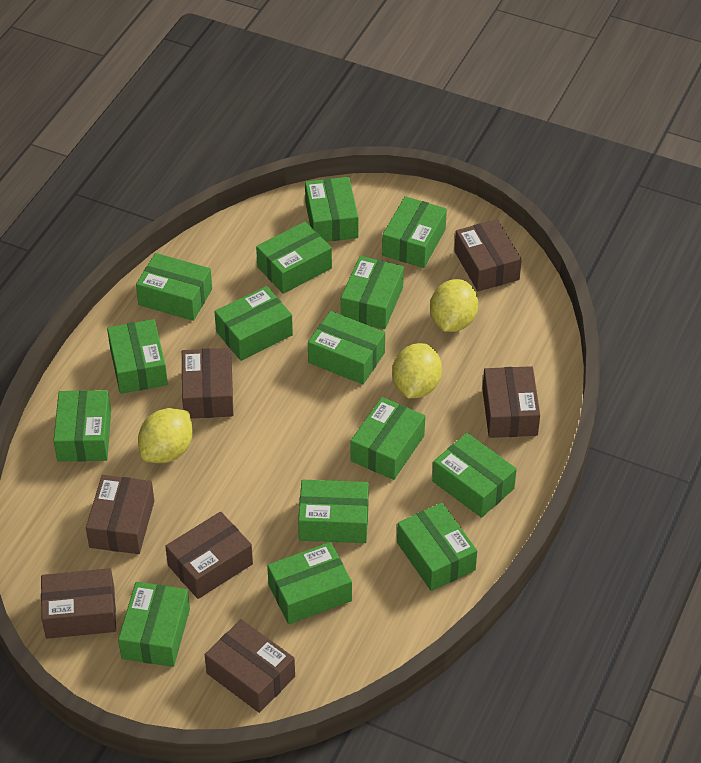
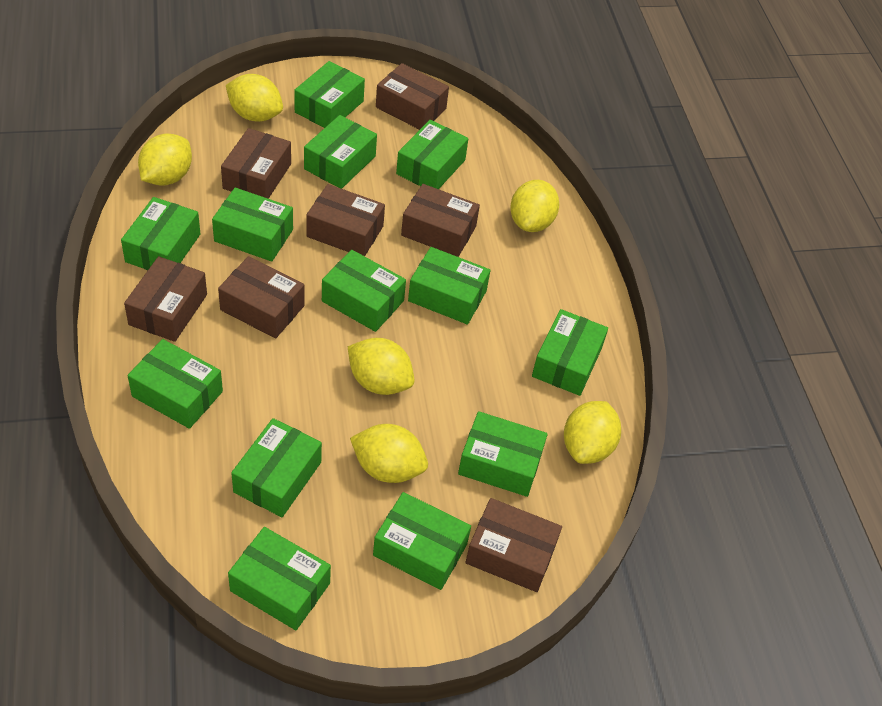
green box: [53,390,111,461] [107,319,168,394] [118,582,190,667] [136,253,212,321] [215,286,293,361] [256,221,332,294] [267,542,352,624] [298,480,369,543] [305,177,358,242] [308,311,385,384] [341,256,404,329] [350,397,425,480] [382,196,447,268] [397,503,477,591] [432,433,517,518] = 15 -> [121,197,200,270] [128,339,223,429] [212,188,293,262] [228,527,331,630] [231,418,322,517] [294,61,365,128] [304,115,377,189] [322,250,406,332] [373,492,471,590] [396,120,468,189] [408,247,490,324] [458,411,548,497] [532,309,608,396] = 13
yellow lemon: [138,408,193,463] [392,343,442,398] [430,279,478,332] = 3 -> [138,133,192,186] [226,74,283,122] [348,338,414,395] [350,424,428,483] [510,180,559,232] [564,401,621,464] = 6

